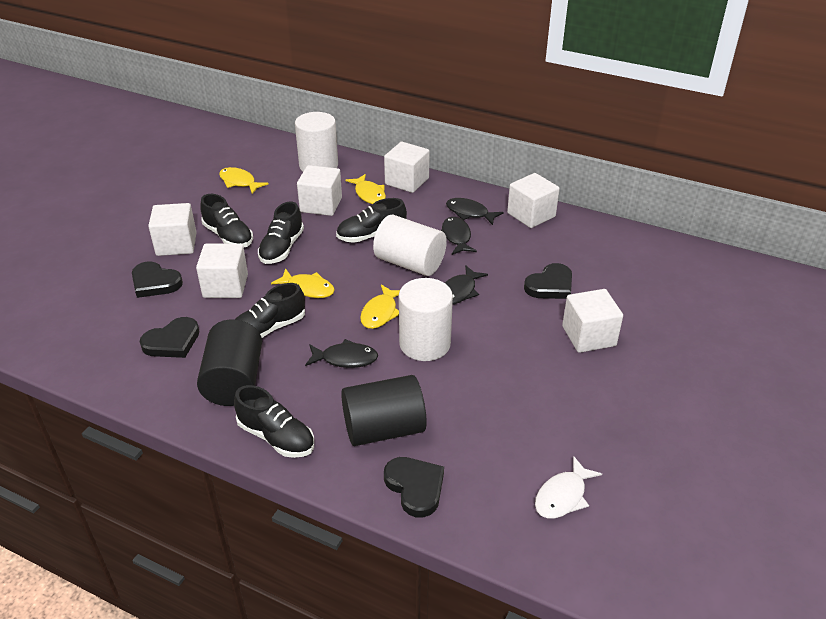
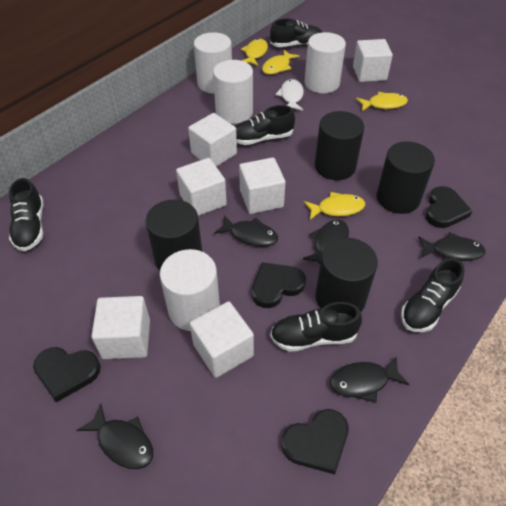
black cylinder: [197,319,262,406] [341,375,427,446] = 2 -> [145,200,202,270] [315,111,364,180] [315,238,378,312] [376,141,435,214] = 4
black fish: [305,339,378,368] [441,217,477,255] [445,265,488,305] [446,198,503,225] = 4 -> [77,404,153,469] [214,215,278,247] [303,220,349,263] [330,356,409,403] [418,232,486,261] = 5
white cylinder: [295,112,338,171] [373,214,447,276] [399,278,453,361] = 3 -> [160,249,220,331] [194,32,232,94] [213,60,253,124] [305,32,346,93] = 4

